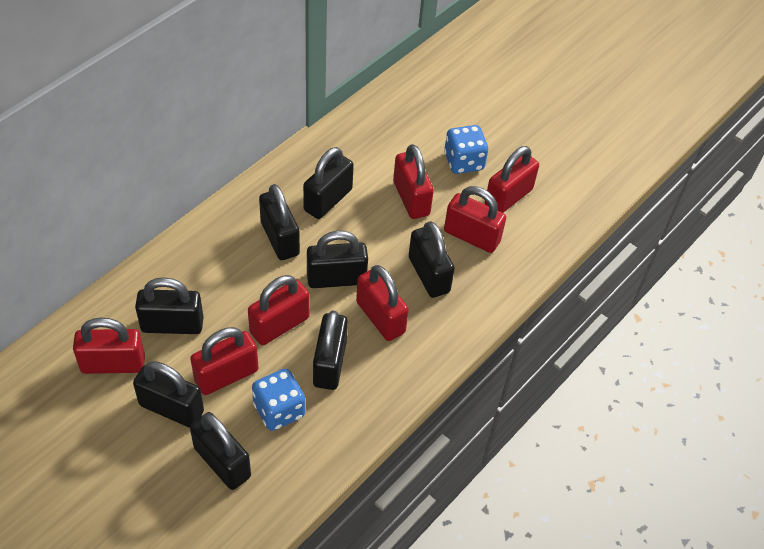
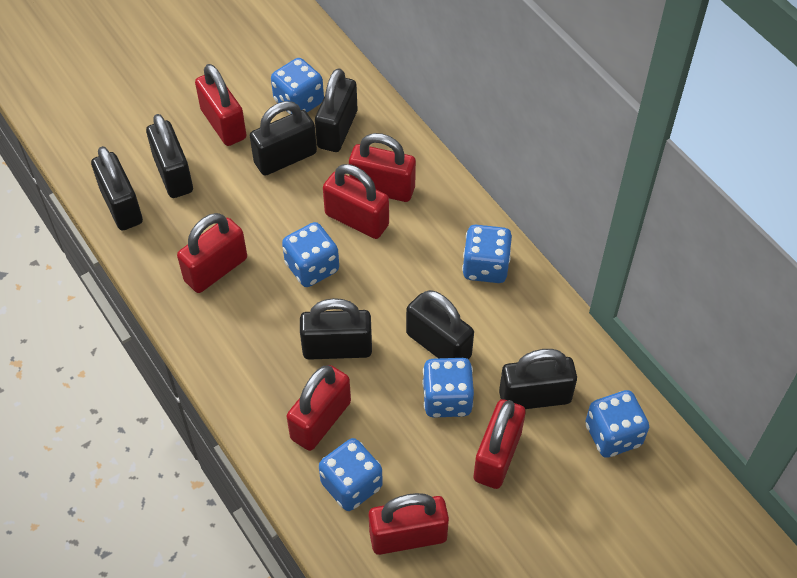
black padlock: [133,361,204,428] [135,277,204,334] [190,412,251,490] [259,184,300,260] [303,147,354,219] [307,231,368,288] [313,310,348,390] [409,221,455,298] = 8 -> [91,146,143,231] [146,114,193,198] [250,101,317,176] [300,298,372,360] [315,68,358,152] [406,290,474,359] [499,349,577,409] = 7
blue dice: [252,369,305,431] [444,125,488,174] = 2 -> [271,58,324,114] [282,222,339,287] [319,438,383,511] [422,358,474,418] [462,225,512,283] [585,390,649,458] = 6

